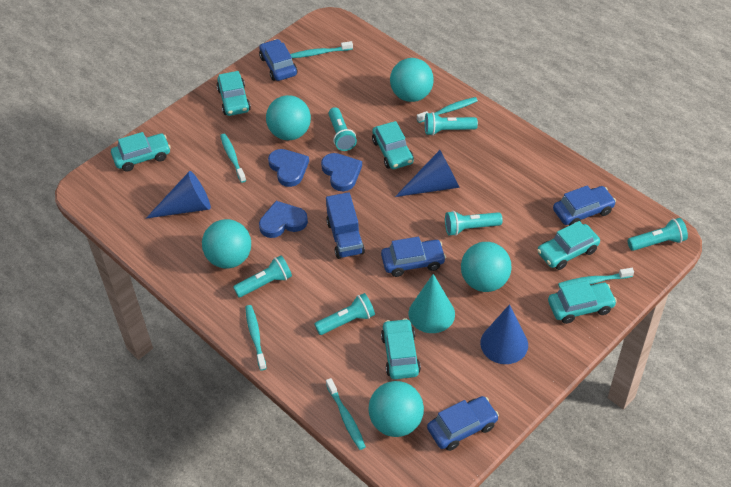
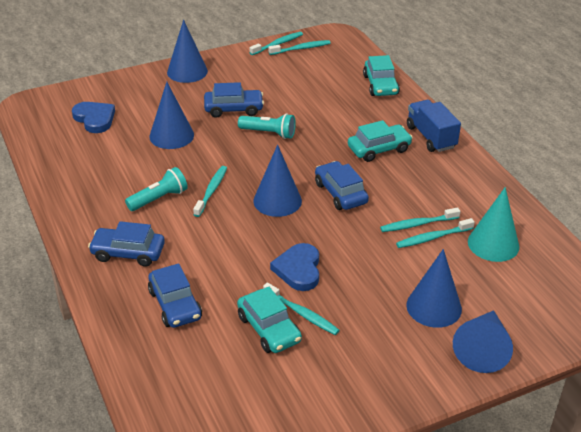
blue cone: [146,171,211,219] [395,150,460,197] [480,304,528,364] = 3 -> [149,82,194,149] [167,20,208,83] [253,145,302,217] [406,249,462,328] [453,310,513,373] = 5
blue heart: [259,201,308,238] [268,149,309,187] [321,153,362,191] = 3 -> [72,102,115,133] [270,243,319,291] = 2
turquoise ball: [202,219,251,269] [266,95,311,140] [368,381,424,437] [390,58,434,102] [461,242,512,292] = 5 -> none = 0
turquoise car: [111,132,171,172] [216,71,251,116] [372,121,414,169] [381,318,421,379] [537,221,600,270] [548,281,617,324] = 6 -> [237,287,302,353] [348,120,413,162] [363,55,400,96] = 3
turquoise flashlight: [233,255,292,297] [314,293,375,335] [328,107,357,151] [425,112,478,136] [445,211,503,236] [628,218,688,251] = 6 -> [125,167,188,211] [238,113,296,139] = 2

